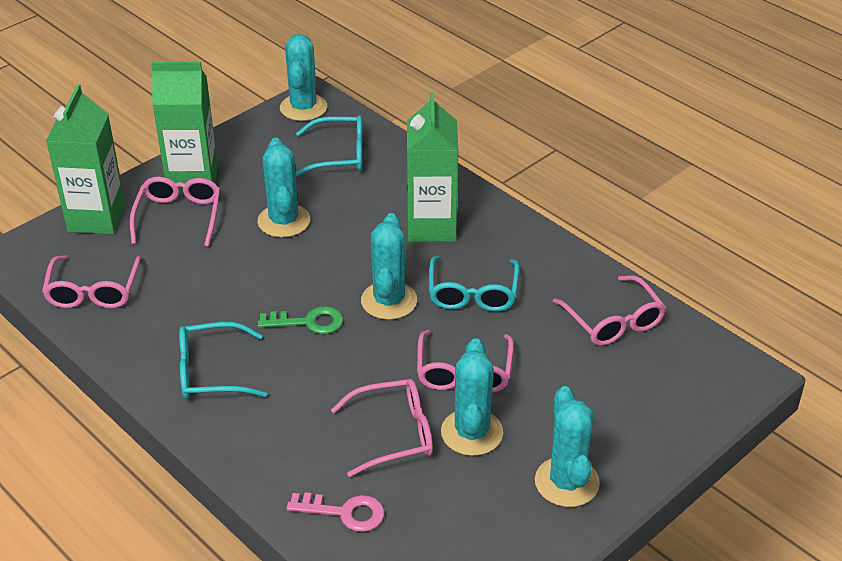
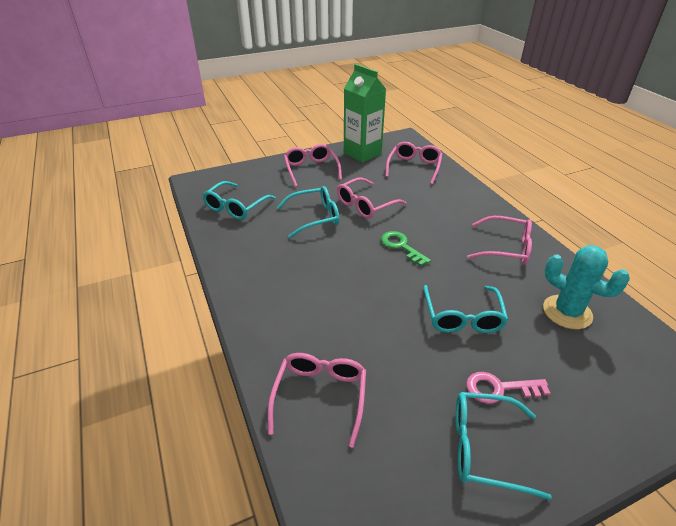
green carton: [46,84,125,234] [151,61,218,194] [407,92,458,242] = 3 -> [344,64,386,163] = 1
turquoise cactus: [257,138,310,237] [280,34,327,121] [361,213,417,320] [441,338,503,456] [535,386,600,507] = 5 -> [543,245,630,329] = 1
turquoise glasses: [179,322,267,399] [296,115,363,177] [429,256,519,312] = 3 -> [202,181,275,220] [277,186,340,238] [423,285,508,333] [455,392,552,500] = 4

